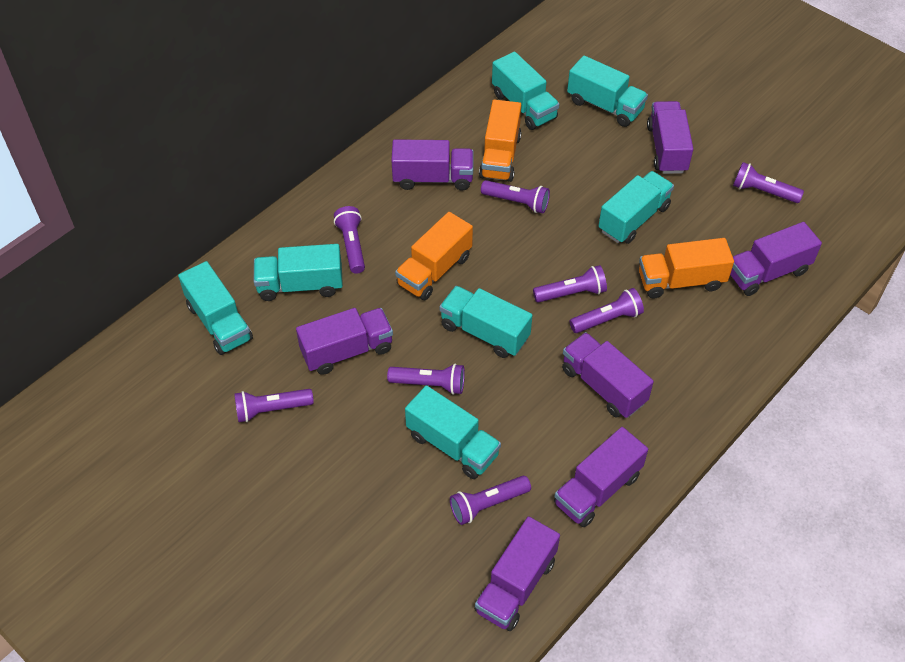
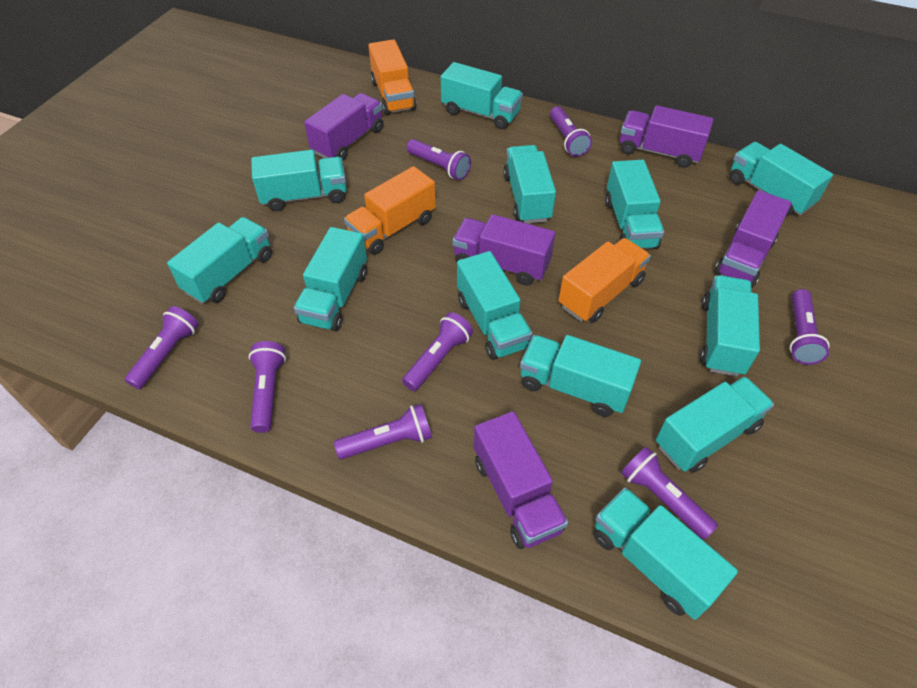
purple truck: [296,308,393,375] [391,139,474,191] [474,516,560,631] [554,427,648,527] [562,332,654,418] [647,101,693,174] [730,222,822,296] = 7 -> [304,93,383,160] [453,214,555,286] [474,411,568,549] [620,105,714,168] [714,190,792,288] = 5
turquoise truck: [178,261,253,355] [254,244,343,301] [405,386,501,479] [440,286,532,358] [492,52,559,130] [567,56,648,127] [599,171,674,244] = 7 -> [167,217,272,304] [251,150,347,211] [294,227,367,332] [441,62,523,129] [457,251,533,360] [503,145,556,223] [520,335,641,417] [593,488,738,620] [605,160,664,249] [656,376,774,473] [700,275,760,377] [729,142,833,216] = 12

